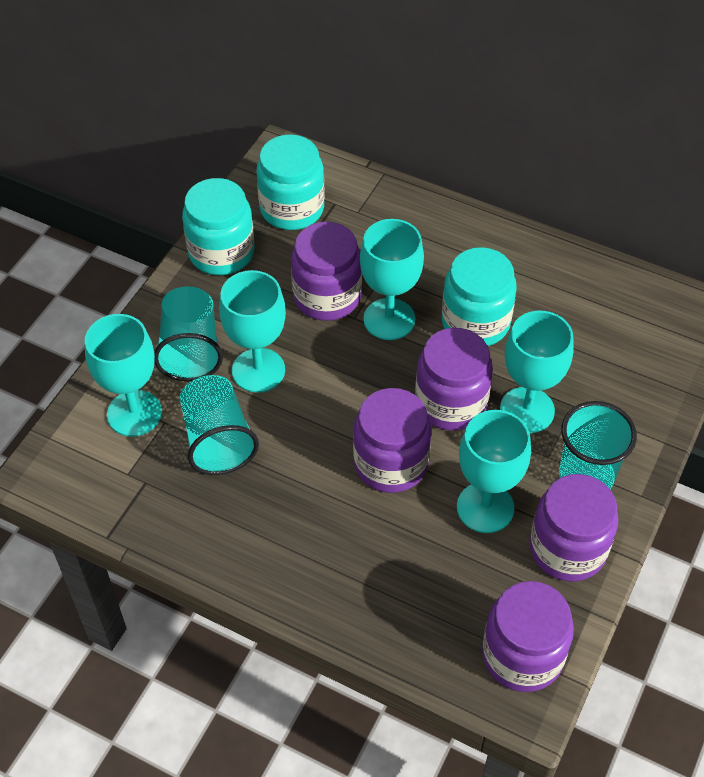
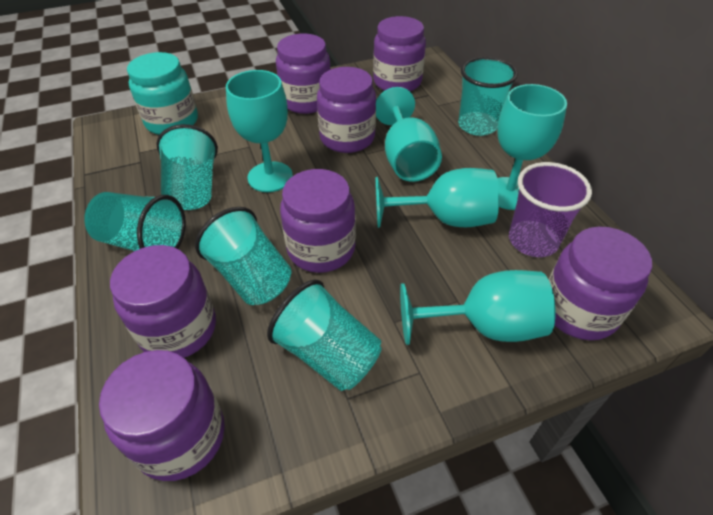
purple cup: none = 0 -> [509,162,592,257] = 1
purple jar: [291,222,362,321] [353,388,431,493] [415,328,493,430] [482,581,574,692] [530,474,619,582] = 5 -> [99,350,225,481] [110,245,216,358] [276,34,331,114] [280,169,356,273] [317,67,376,153] [373,16,426,91] [548,226,652,340] = 7
turquoise cup: [154,286,223,381] [180,375,259,475] [559,401,637,489] = 3 -> [84,192,186,251] [156,124,218,210] [195,207,291,305] [267,279,382,391] [458,57,518,136] = 5
turquoise jar: [182,178,254,275] [256,134,325,230] [442,247,517,346] = 3 -> [127,52,198,135] = 1

